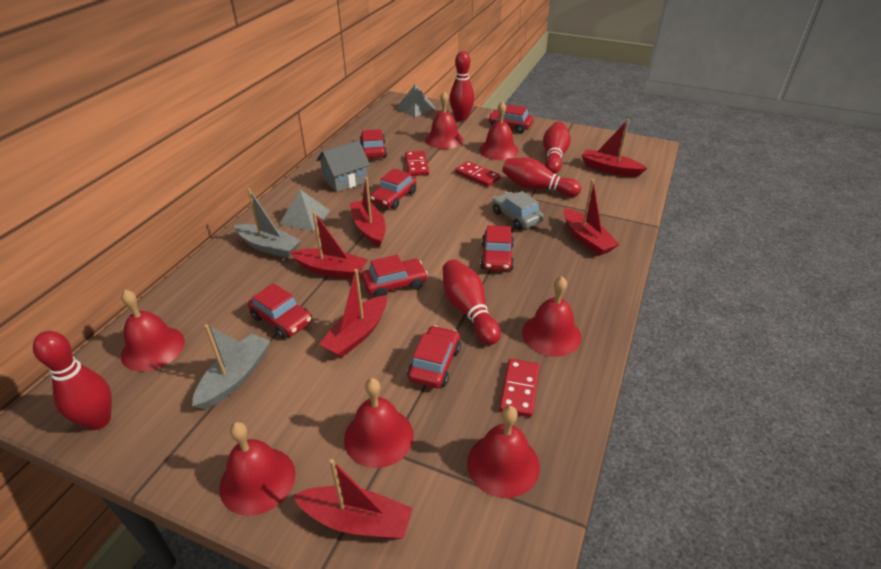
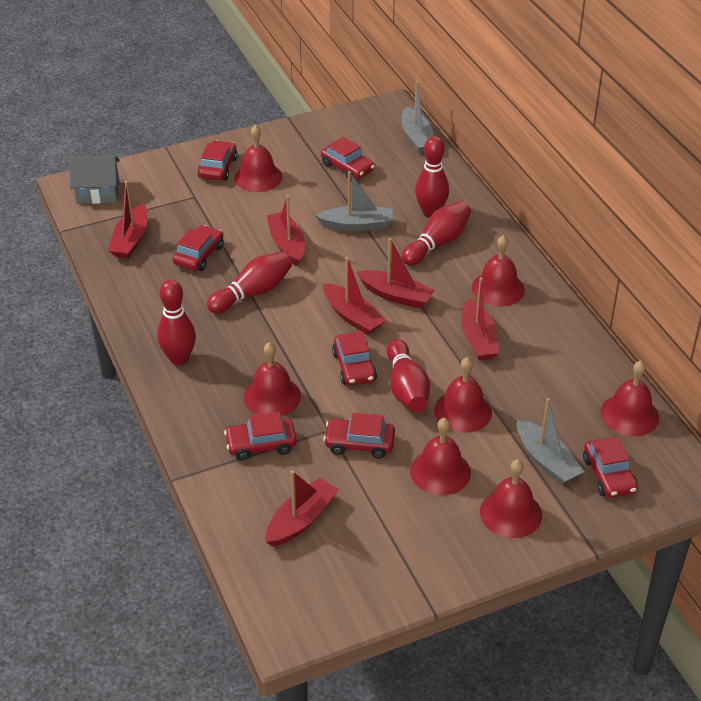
grey boat: [192,324,271,410] [234,188,301,258] = 2 -> [315,171,393,231] [402,81,434,154] [517,398,584,484] = 3
grey car: [492,191,544,230] = 1 -> none = 0
grey pyramid: [279,189,330,231] [396,84,436,117] = 2 -> none = 0
red domino: [405,151,429,176] [455,161,500,187] [499,359,540,417] = 3 -> none = 0

